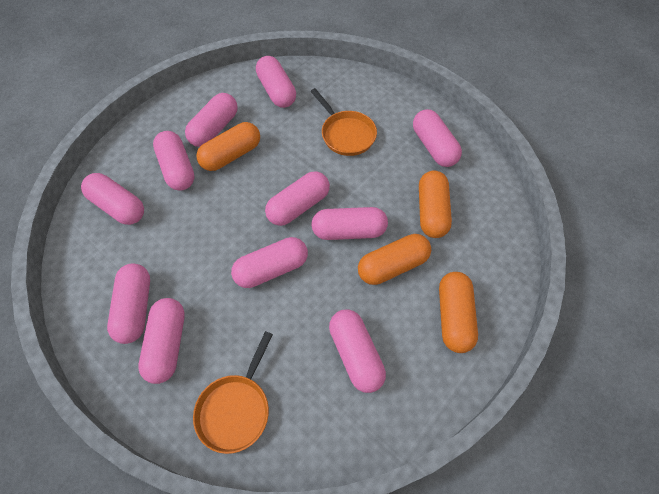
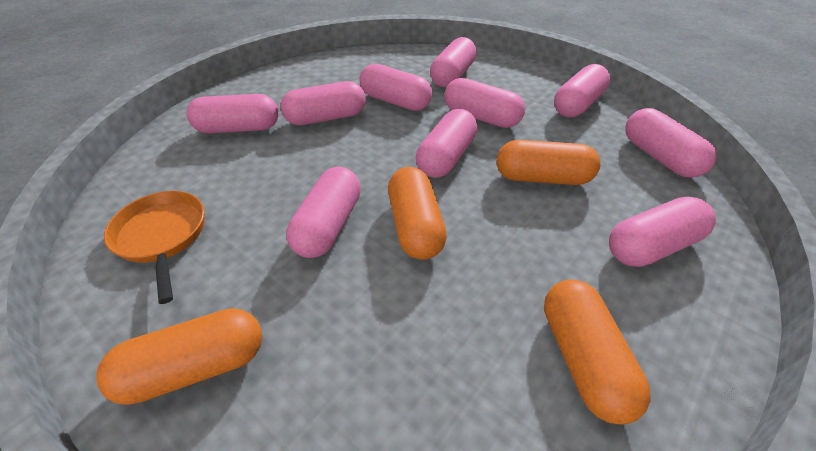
orange pan: [193,331,273,454] [310,88,377,156] = 2 -> [104,191,204,304] = 1
pink capsule: [81,173,144,225] [107,264,150,344] [138,298,185,384] [153,131,195,191] [185,93,238,147] [231,237,308,288] [256,56,296,108] [265,171,330,226] [311,207,388,240] [329,309,386,393] [413,109,462,167] = 11 -> [187,94,279,134] [280,81,366,125] [286,167,361,258] [359,64,432,111] [416,109,477,178] [430,37,477,87] [444,78,525,128] [554,64,610,117] [609,196,716,267] [625,108,717,178] = 10

